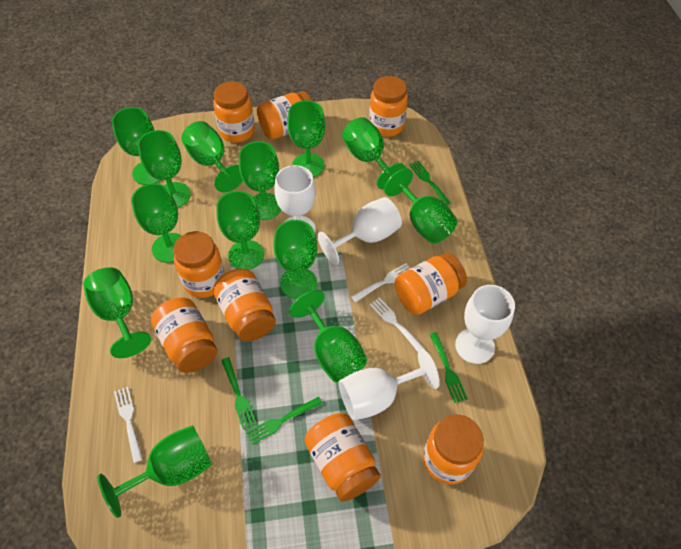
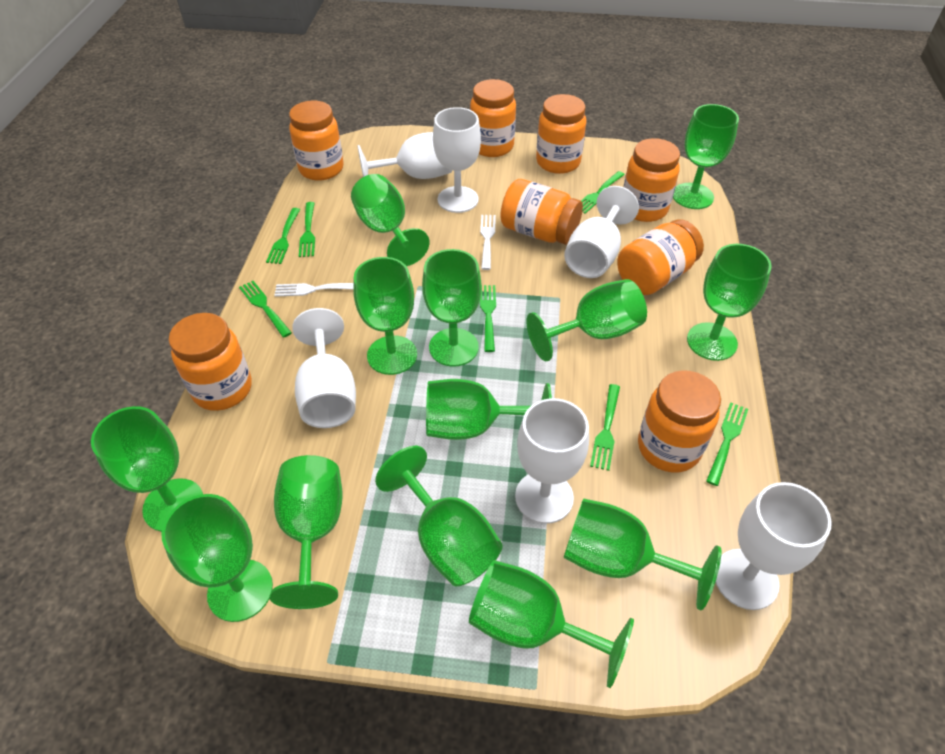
green fork: [221,357,257,430] [246,396,323,445] [409,161,451,205] [429,332,468,403] = 4 -> [239,281,292,338] [266,208,300,264] [299,202,315,257] [480,285,496,352] [581,171,625,214] [590,384,620,471] [706,402,748,486] = 7
orange jar: [151,297,217,373] [173,231,225,298] [213,81,255,143] [213,269,276,342] [257,91,312,140] [304,413,381,502] [369,76,408,137] [395,253,467,315] [423,415,484,485] = 9 -> [169,313,252,411] [289,101,344,181] [470,79,516,157] [500,179,583,245] [536,94,586,174] [617,219,704,295] [623,138,680,222] [638,370,721,472] = 8
white fork: [114,387,143,463] [351,263,410,302] [370,297,425,352] = 3 -> [274,283,354,297] [480,215,496,270] = 2
white goblet: [274,165,316,232] [317,197,402,265] [339,349,440,421] [455,285,515,364] = 4 -> [292,308,356,428] [357,132,452,179] [433,107,481,213] [515,398,589,524] [564,186,639,278] [716,482,832,610] = 6

